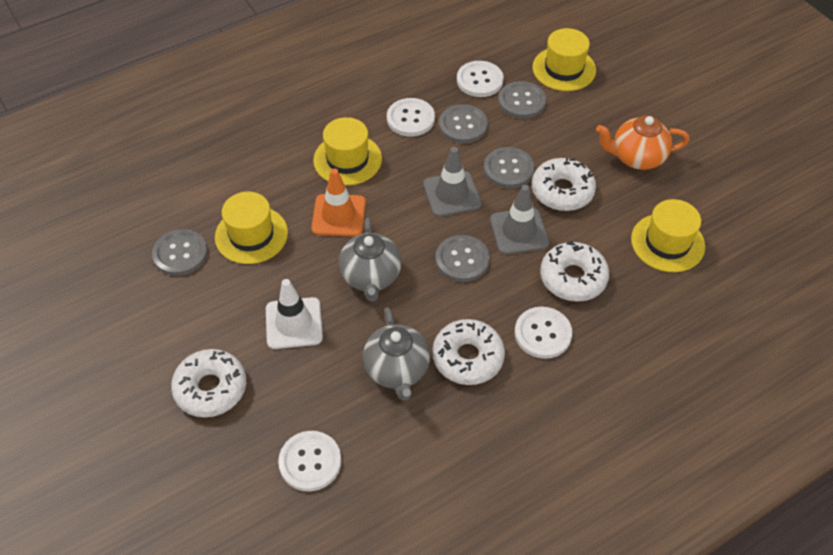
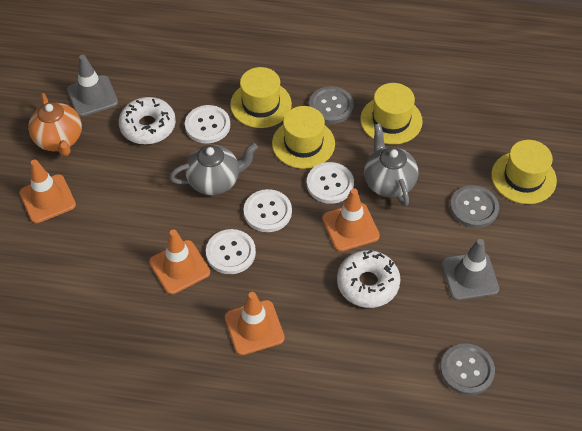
grey button: [152,229,208,276] [435,235,490,282] [439,104,488,143] [484,147,534,189] [498,81,546,119] = 5 -> [309,86,354,124] [440,343,495,395] [450,185,499,228] = 3
orange traffic cone: [311,168,366,237] = 1 -> [19,159,76,223] [149,229,210,294] [225,292,285,355] [322,188,380,251] = 4
white donut: [171,349,246,418] [432,319,505,385] [532,158,596,211] [540,241,609,302] = 4 -> [119,97,176,144] [337,250,400,308] = 2
white traffic cone: [266,279,323,349] = 1 -> none = 0

